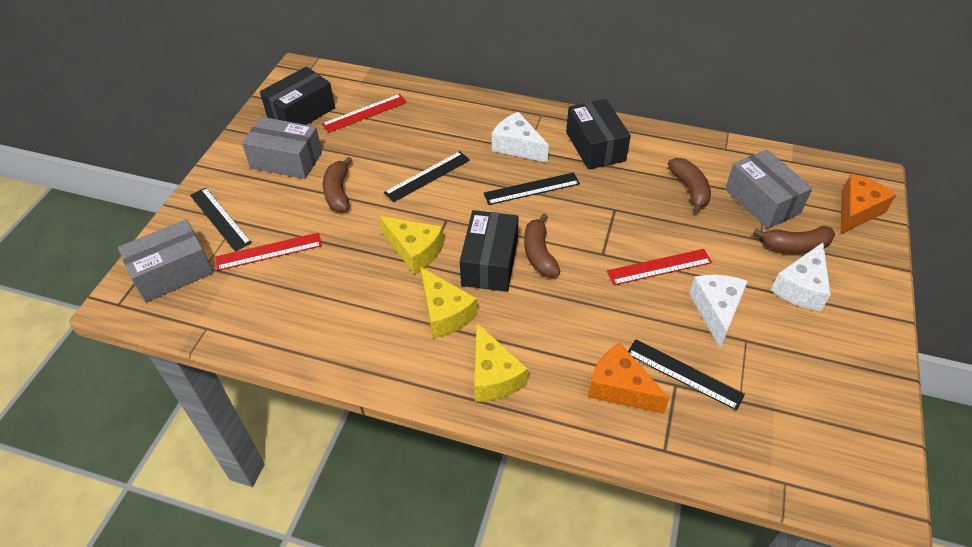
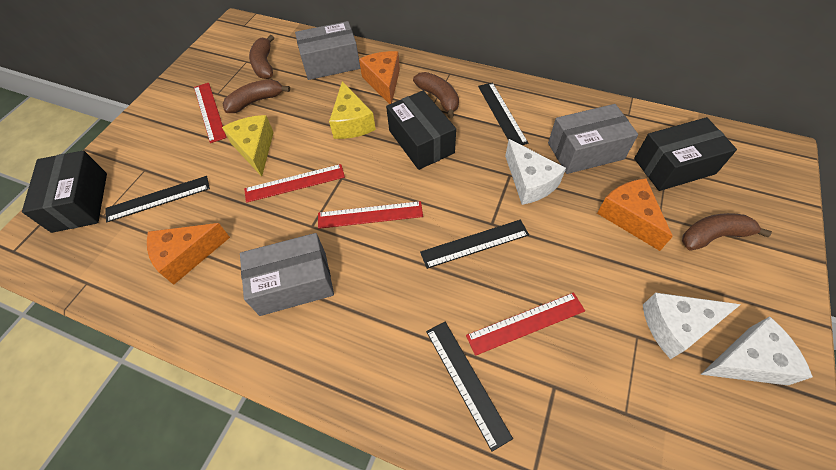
orange cheese: [588,342,669,414] [841,174,897,234] = 2 -> [147,223,230,285] [359,51,400,104] [597,178,673,251] = 3
red ruler: [216,233,322,271] [322,94,407,133] [607,249,712,285] = 3 -> [194,83,227,143] [244,164,345,203] [318,201,423,229] [466,292,585,356] = 4
yellow cheese: [380,216,444,275] [421,267,477,338] [475,323,528,402] = 3 -> [222,115,274,176] [329,81,376,139] = 2

